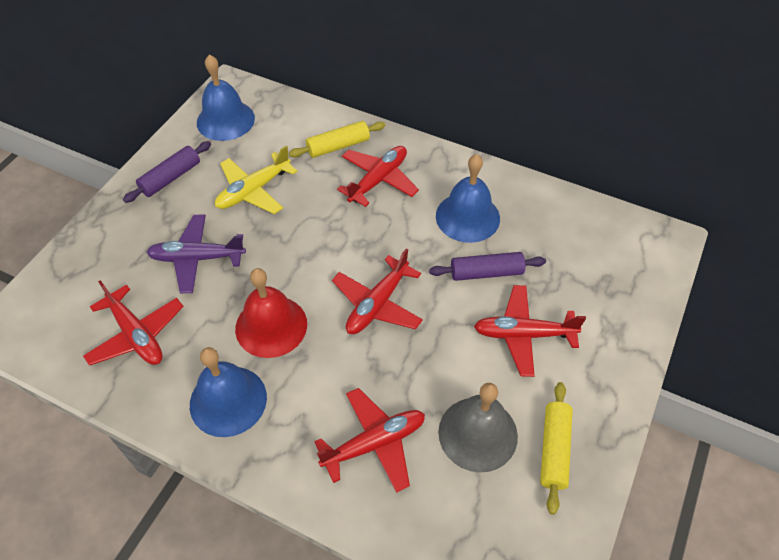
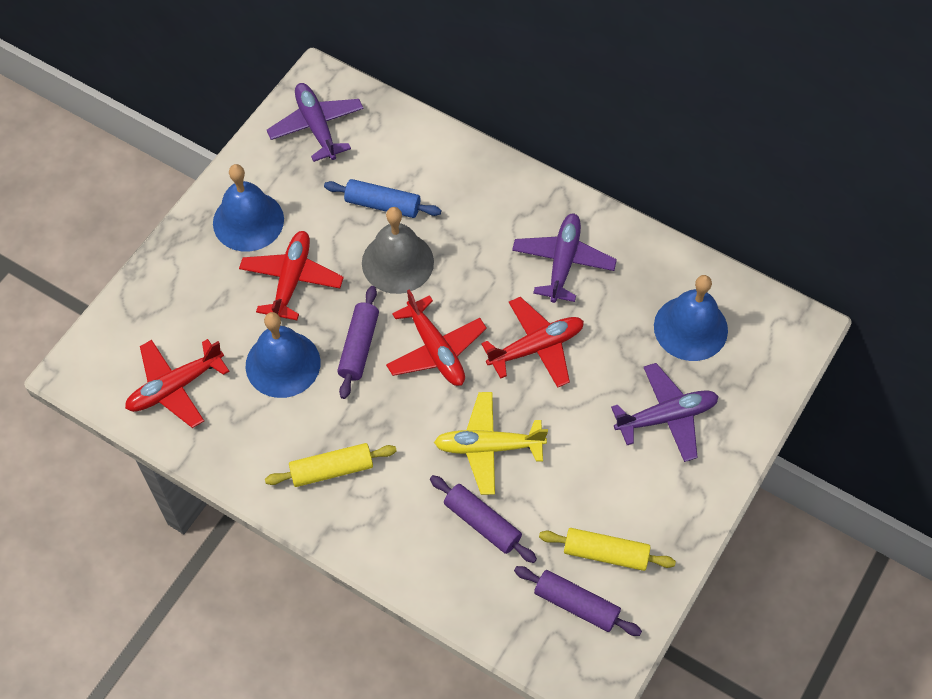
blue rolling pin: none = 0 -> [324,179,441,218] = 1
purple plane: [147,215,246,293] = 1 -> [267,83,364,162] [512,214,617,303] [611,363,719,462] = 3
purple rolling pin: [123,141,211,203] [429,252,546,281] = 2 -> [337,286,379,399] [430,475,537,563] [514,566,642,636] = 3
red bell: [235,268,307,358] = 1 -> none = 0
red plane: [83,280,184,366] [314,388,425,493] [332,248,423,334] [337,146,419,207] [474,285,586,377] = 5 -> [125,339,230,428] [239,231,344,320] [386,290,487,386] [481,297,584,388] = 4

